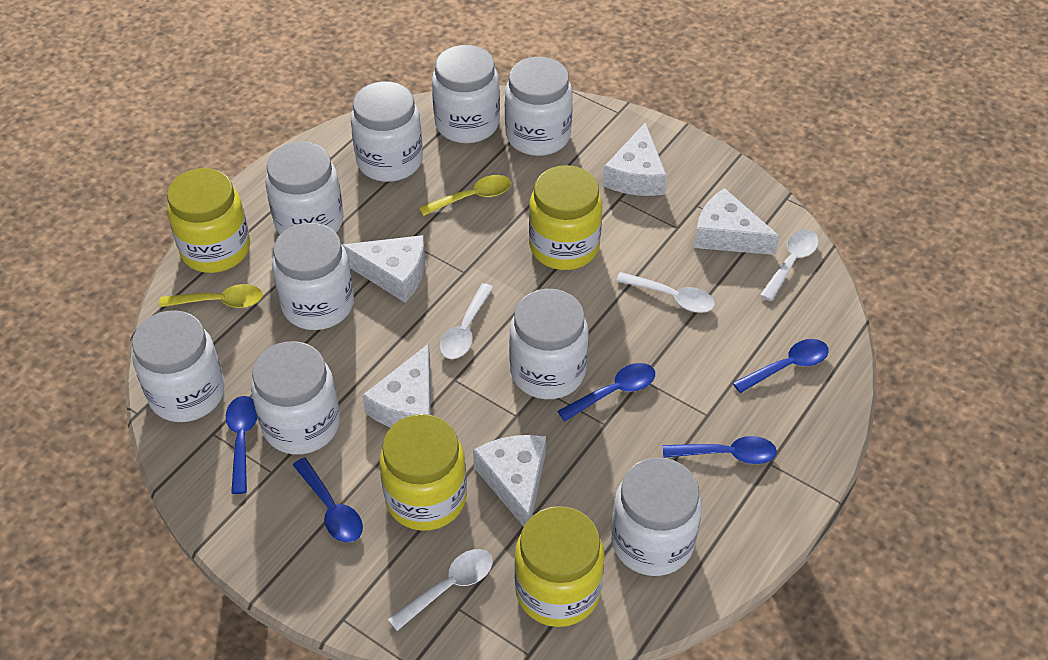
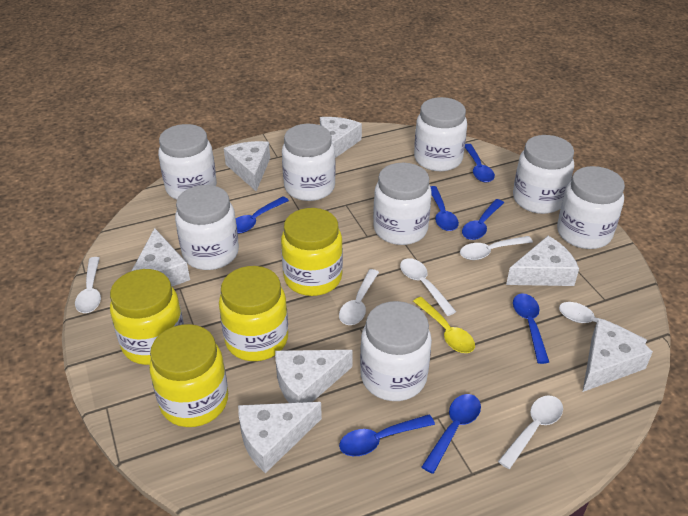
blue spoon: [226,396,258,494] [293,458,363,542] [558,363,655,421] [663,436,777,464] [733,339,829,393] = 5 -> [236,196,289,234] [339,415,435,456] [422,394,481,474] [430,186,459,231] [462,199,504,240] [465,144,495,182] [513,293,549,364] = 7
white cheese: [342,235,425,302] [362,344,431,428] [473,435,546,527] [603,122,667,196] [694,188,779,255] = 5 -> [132,228,190,286] [224,141,270,191] [238,402,322,473] [275,350,353,403] [320,117,362,158] [506,236,579,286] [583,320,653,392] = 7
white jar: [132,310,225,422] [251,341,340,455] [266,141,344,235] [272,223,354,330] [351,81,423,182] [432,45,500,143] [505,57,573,156] [509,289,589,399] [611,457,702,576] = 9 -> [158,124,217,200] [175,185,239,270] [282,124,336,201] [360,301,432,401] [373,163,432,245] [414,97,467,171] [513,135,574,214] [557,166,625,249] = 8
white spoon: [388,549,493,631] [440,283,494,359] [616,272,715,313] [760,229,819,301] = 4 -> [75,257,101,313] [339,269,379,325] [400,258,456,316] [460,236,533,260] [498,395,563,469] [559,302,647,344] = 6
yellow spoon: [159,284,263,308] [419,175,511,216] = 2 -> [413,297,475,353] = 1

